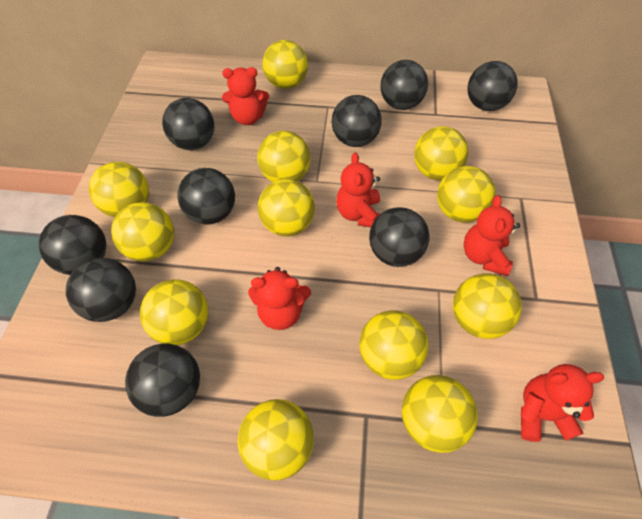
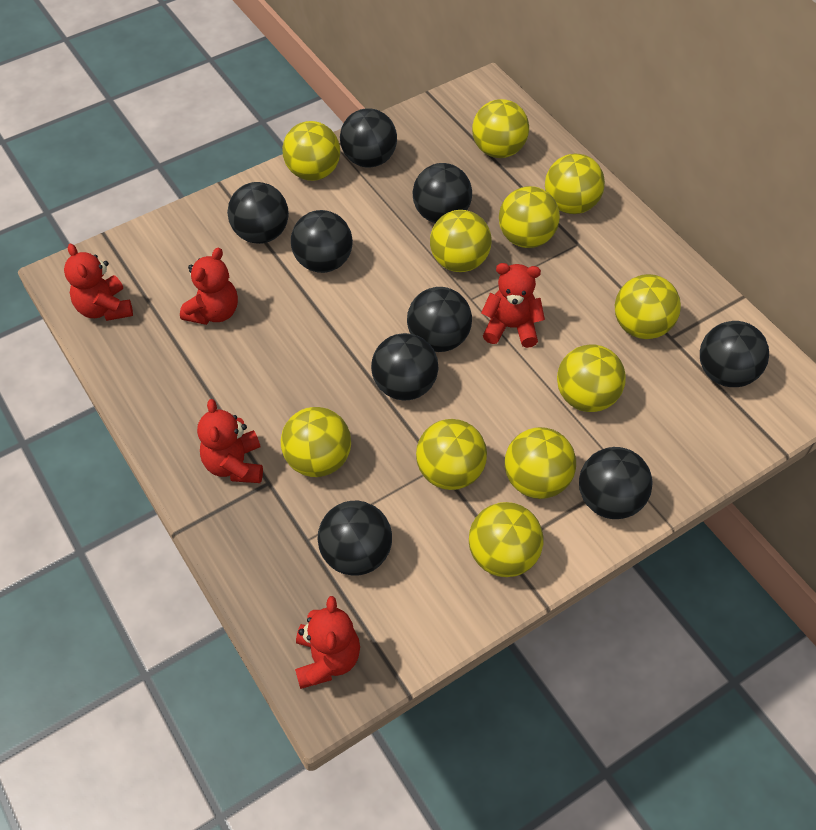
yellow ball: [89,162,149,217] [111,202,174,262] [140,279,208,345] [238,399,314,480] [257,131,311,182] [258,179,315,236] [263,40,308,89] [359,310,429,380] [402,375,478,453] [414,126,468,180] [437,166,496,222] [453,273,522,339] = 12 -> [281,407,351,477] [282,121,340,181] [416,419,487,490] [430,210,492,272] [469,502,544,577] [472,99,529,158] [499,186,560,248] [505,427,576,499] [545,154,605,214] [557,344,626,412] [615,274,681,339] = 11

